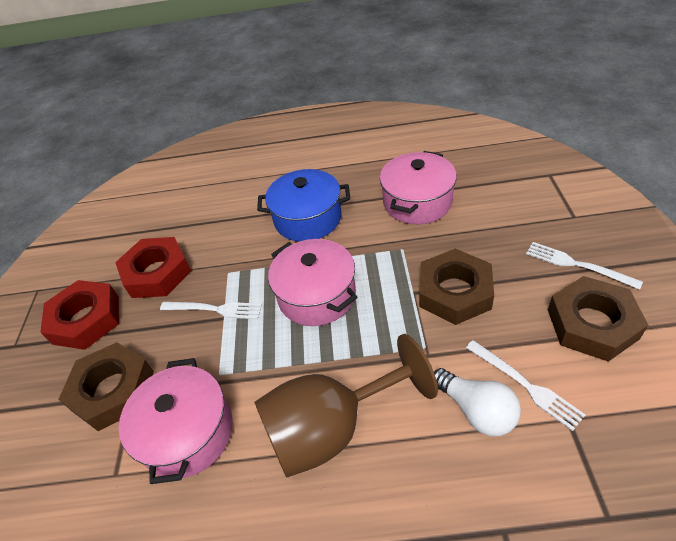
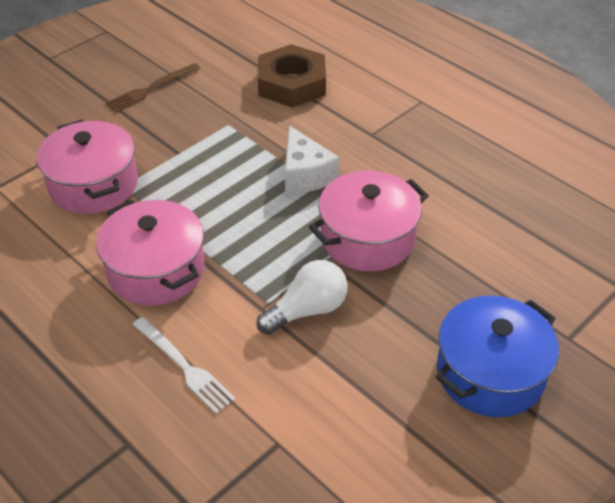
brown fork: none = 0 -> [105,63,200,113] = 1
brown goblet: [254,334,438,478] = 1 -> none = 0
brown nut: [58,342,154,431] [419,248,494,325] [548,276,648,362] = 3 -> [258,44,326,108] = 1
red nut: [40,280,119,350] [115,237,191,298] = 2 -> none = 0
white cheese: none = 0 -> [285,125,339,194] = 1
white fork: [160,302,262,319] [466,340,585,431] [526,242,643,290] = 3 -> [132,317,236,414] = 1

